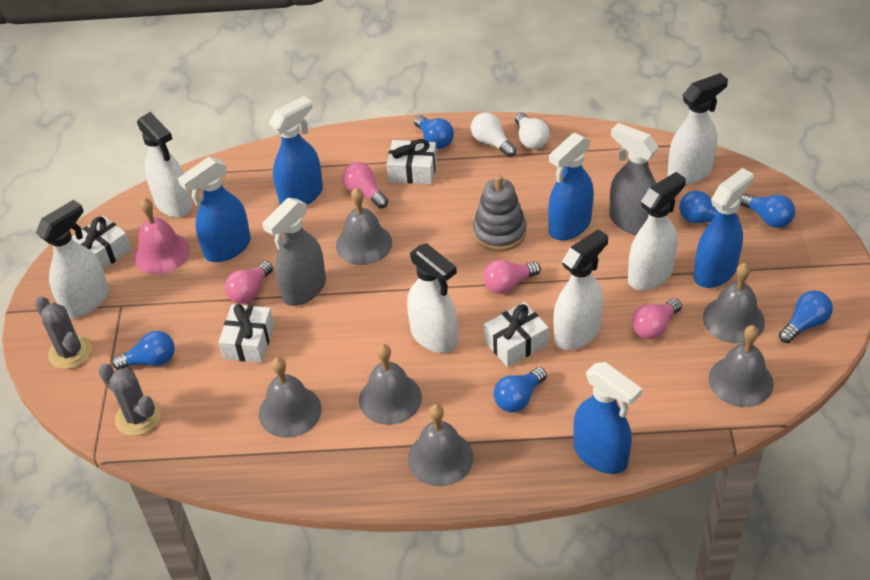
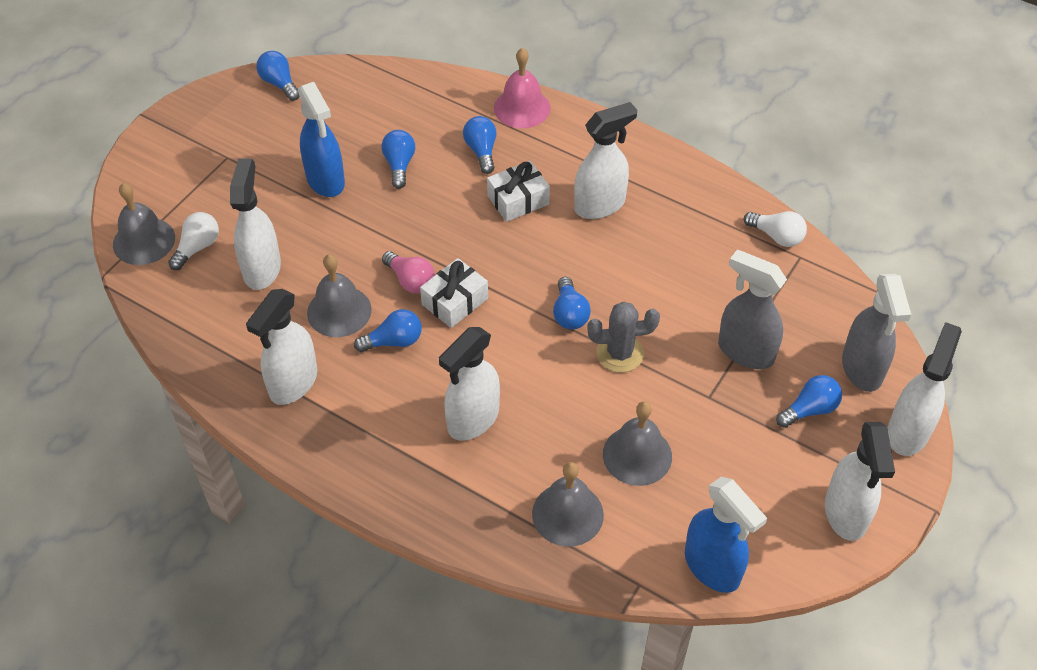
blue spray bottle: [178,157,251,262] [269,96,323,205] [548,133,594,241] [573,362,642,474] [694,168,754,288] = 5 -> [298,82,345,197] [685,477,767,593] = 2
grey bell: [259,357,322,438] [336,188,392,265] [359,344,422,425] [408,404,474,486] [703,263,765,344] [709,325,774,407] = 6 -> [113,183,175,265] [307,254,372,337] [532,462,604,547] [603,401,672,486] = 4
grey cactus: [35,296,92,369] [99,363,161,436] = 2 -> [587,301,660,373] = 1
grey stacking toy: [473,175,527,252] = 1 -> none = 0
pink light bulb: [225,261,273,304] [342,162,388,209] [483,260,541,294] [632,298,682,339] = 4 -> [382,251,435,293] = 1
white gift: [72,216,132,270] [218,304,274,363] [386,139,437,184] [484,302,549,367] = 4 -> [420,258,488,328] [487,161,550,222] = 2

